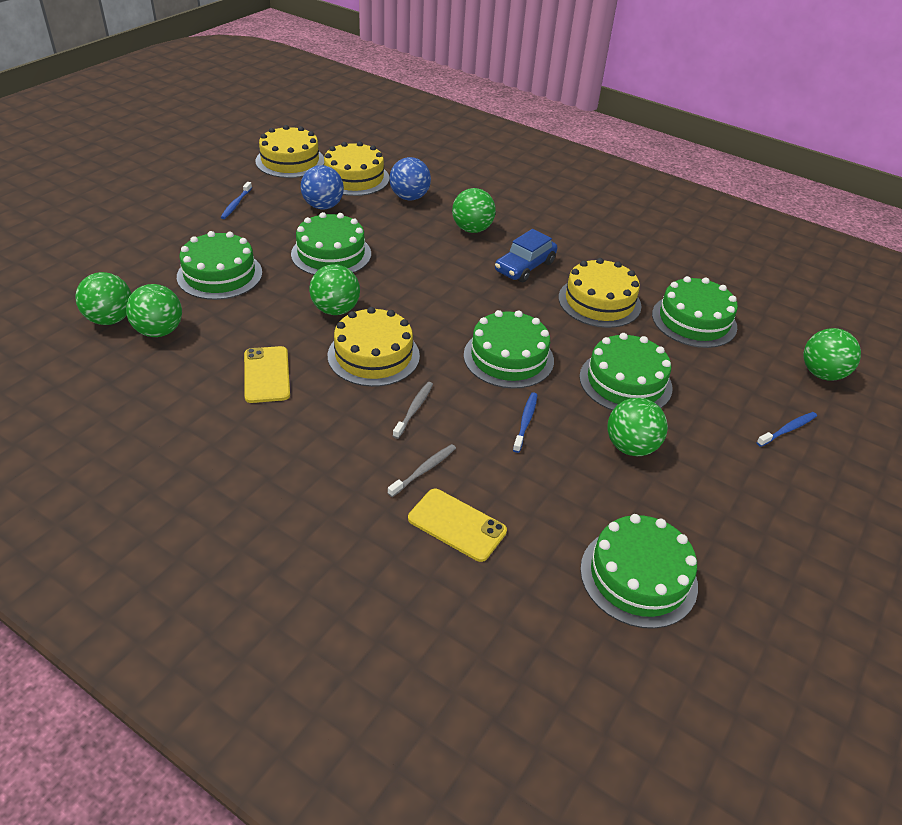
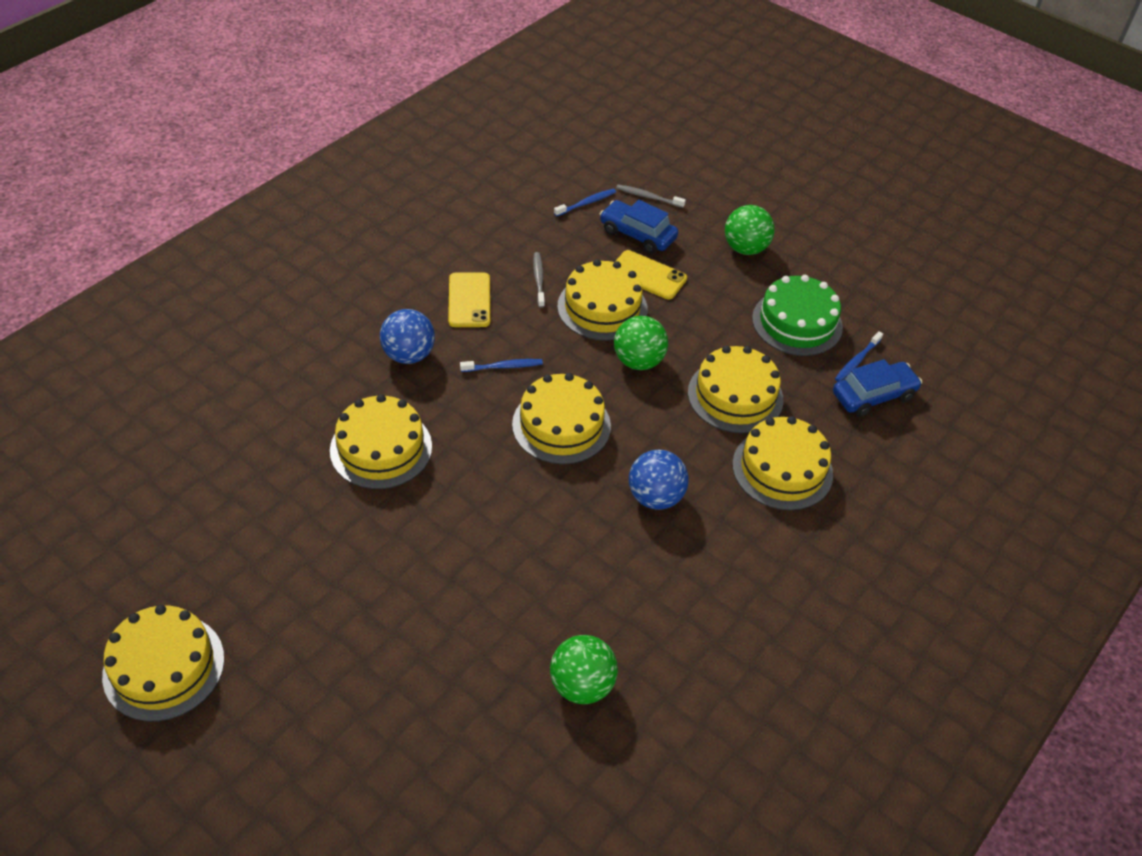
blue car: [495,229,557,282] = 1 -> [600,200,678,254] [833,359,922,417] = 2
green ball: [75,272,132,325] [126,284,182,337] [309,264,360,315] [452,188,496,233] [608,398,668,456] [804,328,861,380] = 6 -> [550,635,618,704] [614,316,668,370] [725,205,775,255] = 3
green cake: [177,231,262,300] [291,212,371,275] [464,310,554,388] [579,333,673,411] [580,514,698,629] [652,276,738,348] = 6 -> [752,275,843,356] = 1
yellow cake: [255,125,324,178] [324,142,389,196] [328,307,420,387] [558,258,642,328] = 4 -> [102,605,224,722] [330,394,432,489] [512,373,611,464] [557,259,648,341] [688,346,784,433] [732,416,833,511] = 6

